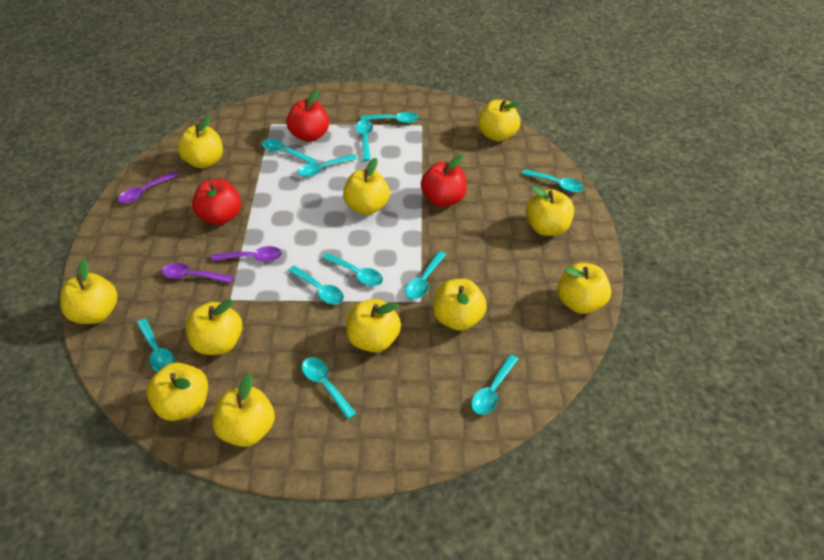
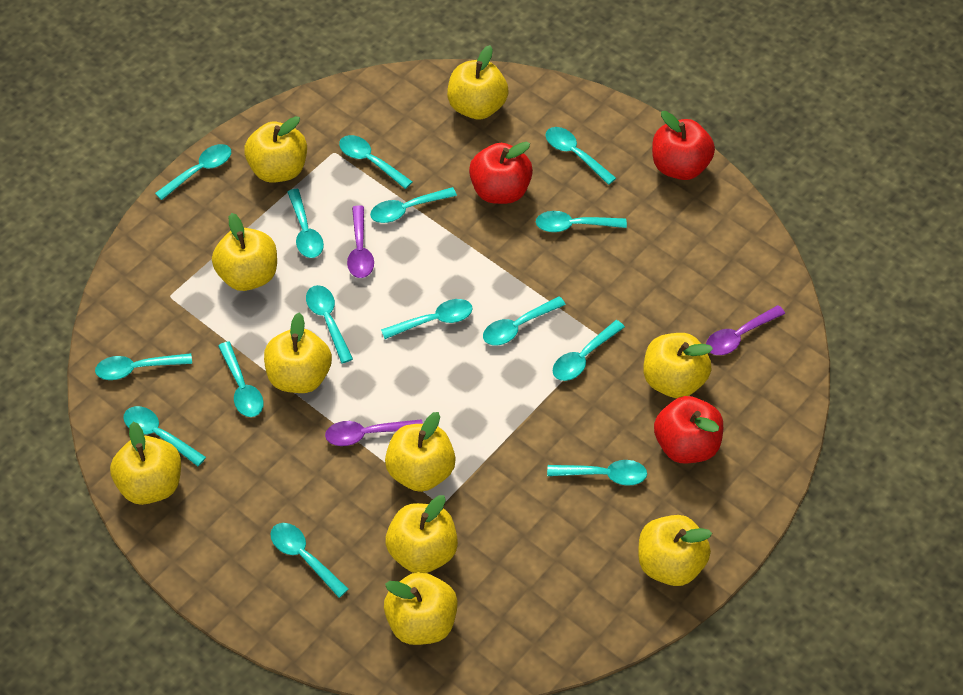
turquoise spoon: [137,319,175,372] [262,139,316,163] [288,265,344,305] [298,154,357,177] [302,357,356,419] [322,253,383,286] [356,120,373,161] [361,112,419,123] [405,251,446,299] [471,354,518,415] [522,169,584,192] = 11 -> [95,353,192,380] [123,406,206,466] [155,144,231,200] [218,341,263,417] [270,523,349,598] [288,189,324,258] [306,285,353,363] [339,135,412,189] [370,187,457,223] [381,299,473,339] [483,296,566,346] [536,211,627,232] [545,127,616,185] [547,460,647,486] [553,320,625,381] = 15
yellow apple: [60,259,118,324] [146,363,208,421] [177,115,223,169] [186,299,242,355] [213,374,275,447] [343,158,390,215] [346,299,401,352] [433,279,487,331] [478,100,521,142] [526,186,574,236] [557,263,611,314] = 11 -> [110,422,181,505] [212,213,277,291] [244,116,307,183] [264,313,332,393] [384,572,458,645] [385,412,456,492] [386,495,458,573] [447,45,508,119] [638,515,712,586] [644,333,713,398] = 10

